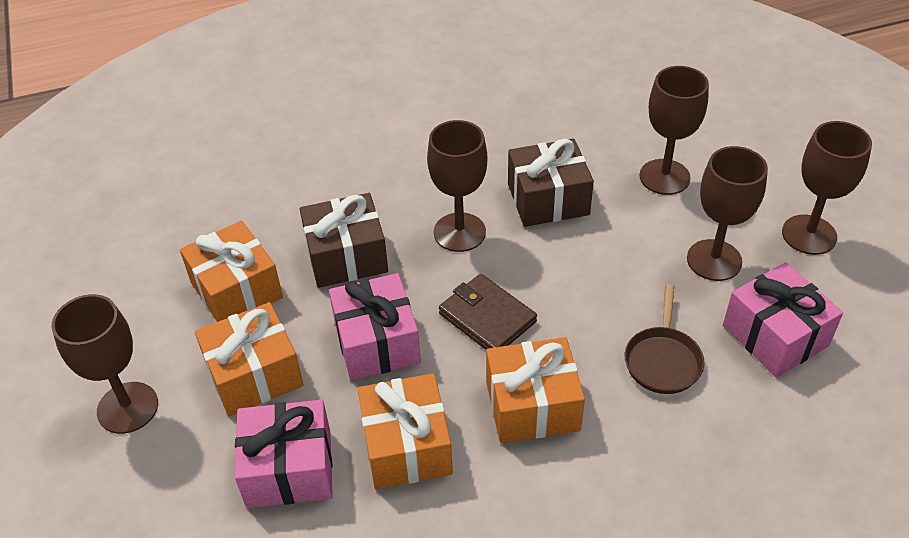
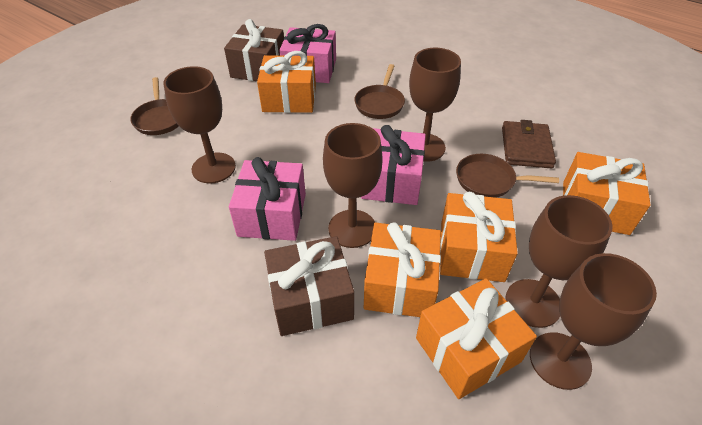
brown pan: [625,285,705,394] = 1 -> [130,77,179,135] [354,64,405,119] [456,154,559,198] = 3
orange gift: [180,221,283,322] [195,302,303,416] [358,373,453,489] [486,337,585,443] = 4 -> [257,51,316,113] [364,222,441,317] [416,278,537,399] [440,192,518,282] [563,152,651,235] = 5

